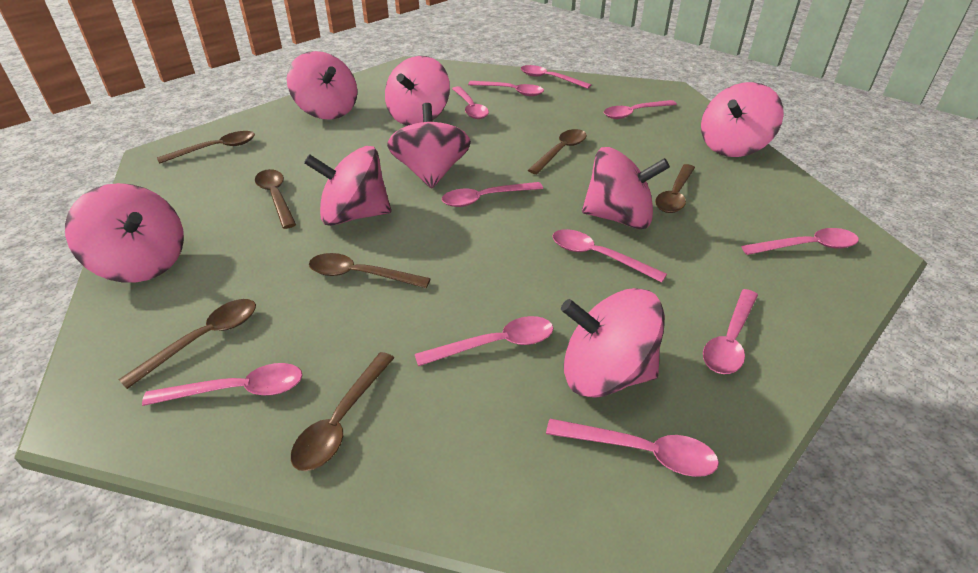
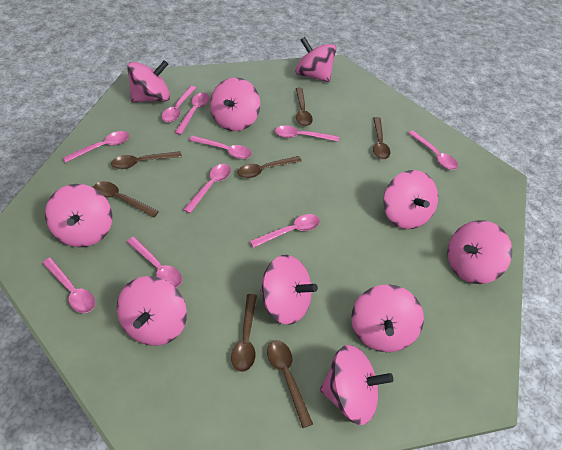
pink spinning top: [65,183,184,283] [287,51,358,119] [304,146,391,226] [385,56,450,126] [387,103,471,189] [561,288,665,398] [582,147,670,229] [701,82,784,157] = 8 -> [45,184,112,247] [117,276,187,346] [127,60,170,102] [210,77,260,131] [260,255,318,325] [295,37,336,82] [320,345,393,425] [351,284,424,352] [384,170,438,229] [447,220,512,284] = 10
pink spoon: [142,363,303,406] [415,316,554,366] [442,182,543,207] [452,86,489,119] [468,81,544,96] [521,65,591,89] [546,419,719,477] [552,229,667,283] [604,100,677,119] [703,289,758,374] [741,228,859,255] = 11 -> [42,258,95,313] [63,131,129,162] [127,237,182,287] [162,86,196,122] [174,93,210,135] [183,164,231,214] [189,135,252,159] [250,214,320,248] [275,125,339,142] [408,130,458,170] = 10

